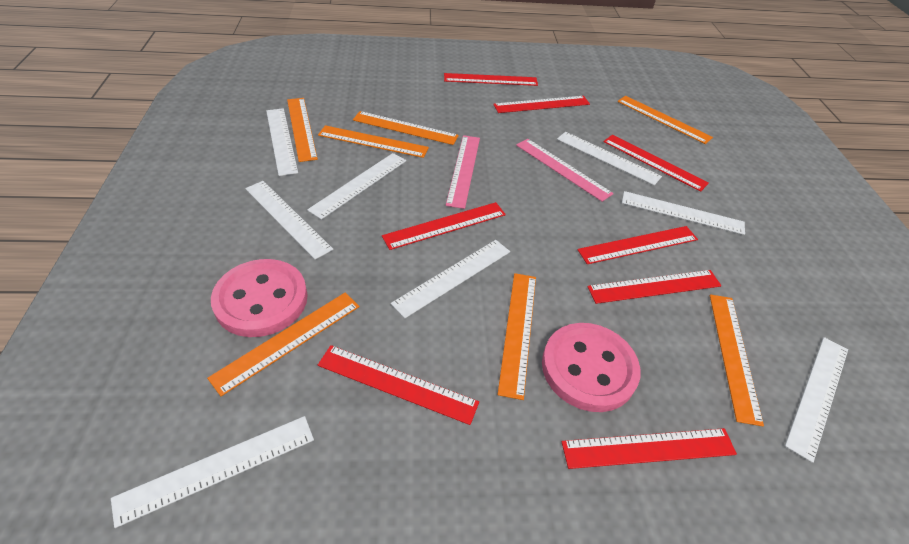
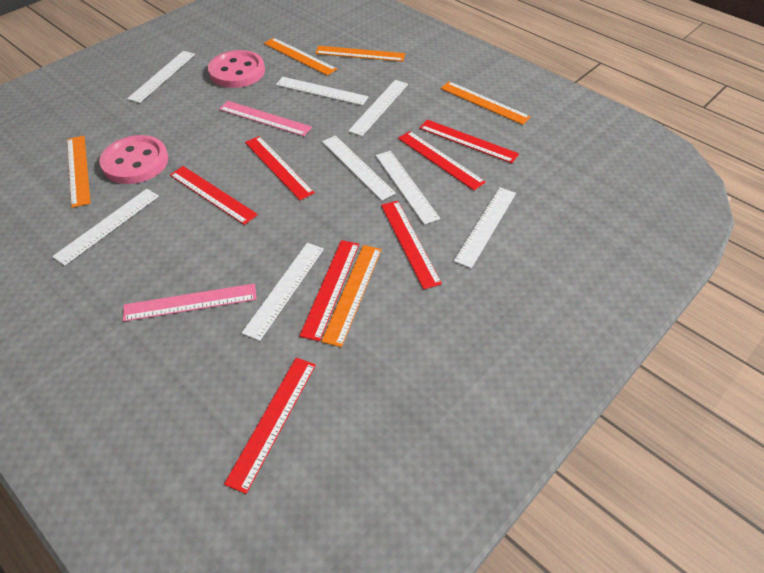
orange ruler: [207,292,360,396] [287,98,318,162] [318,125,429,158] [353,111,459,145] [497,273,536,400] [617,96,713,144] [710,295,764,426] = 7 -> [67,136,91,208] [264,38,337,76] [315,46,405,62] [321,245,382,347] [441,81,531,125] = 5
red ruler: [318,345,479,425] [382,202,506,250] [444,73,538,86] [493,96,590,113] [562,428,737,469] [577,226,698,264] [587,270,721,304] [603,135,709,192] = 8 -> [170,166,258,225] [224,358,316,494] [245,136,315,200] [299,240,359,341] [381,201,442,290] [398,131,486,190] [419,120,519,163] = 7

